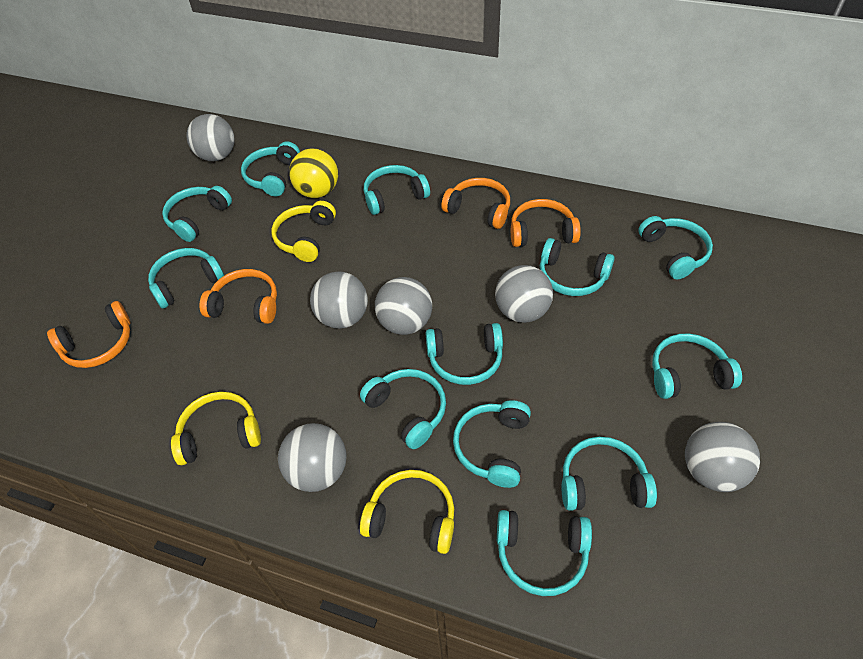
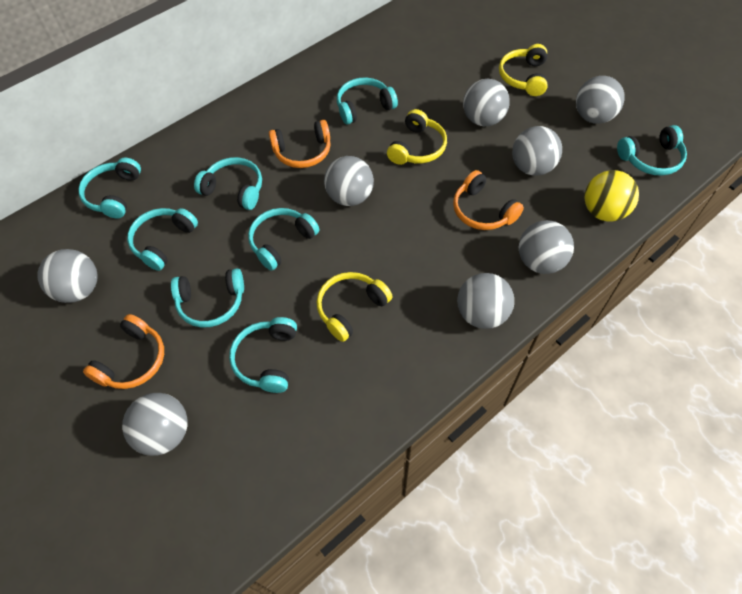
grey ball: [186,114,235,161] [278,423,346,492] [310,271,368,329] [375,277,432,335] [495,265,553,323] [685,422,760,492] = 6 -> [37,249,98,303] [122,393,188,456] [324,156,374,206] [457,273,514,329] [463,79,510,126] [512,126,562,176] [519,220,574,274] [576,76,625,124] = 8
orange headphones: [47,301,131,368] [200,269,277,324] [441,178,510,229] [511,199,581,247] = 4 -> [83,314,164,389] [269,120,331,168] [453,170,524,230] = 3
turquoise headphones: [148,248,224,309] [162,186,232,242] [241,142,300,196] [360,369,446,449] [364,165,430,215] [426,323,503,385] [453,400,531,488] [497,510,592,596] [540,238,615,296] [562,437,657,510] [638,216,713,279] [652,333,742,399] = 12 -> [78,158,141,218] [127,208,198,271] [171,268,244,328] [194,157,262,210] [229,317,297,393] [248,208,319,271] [337,77,398,125] [617,125,687,176] = 8

